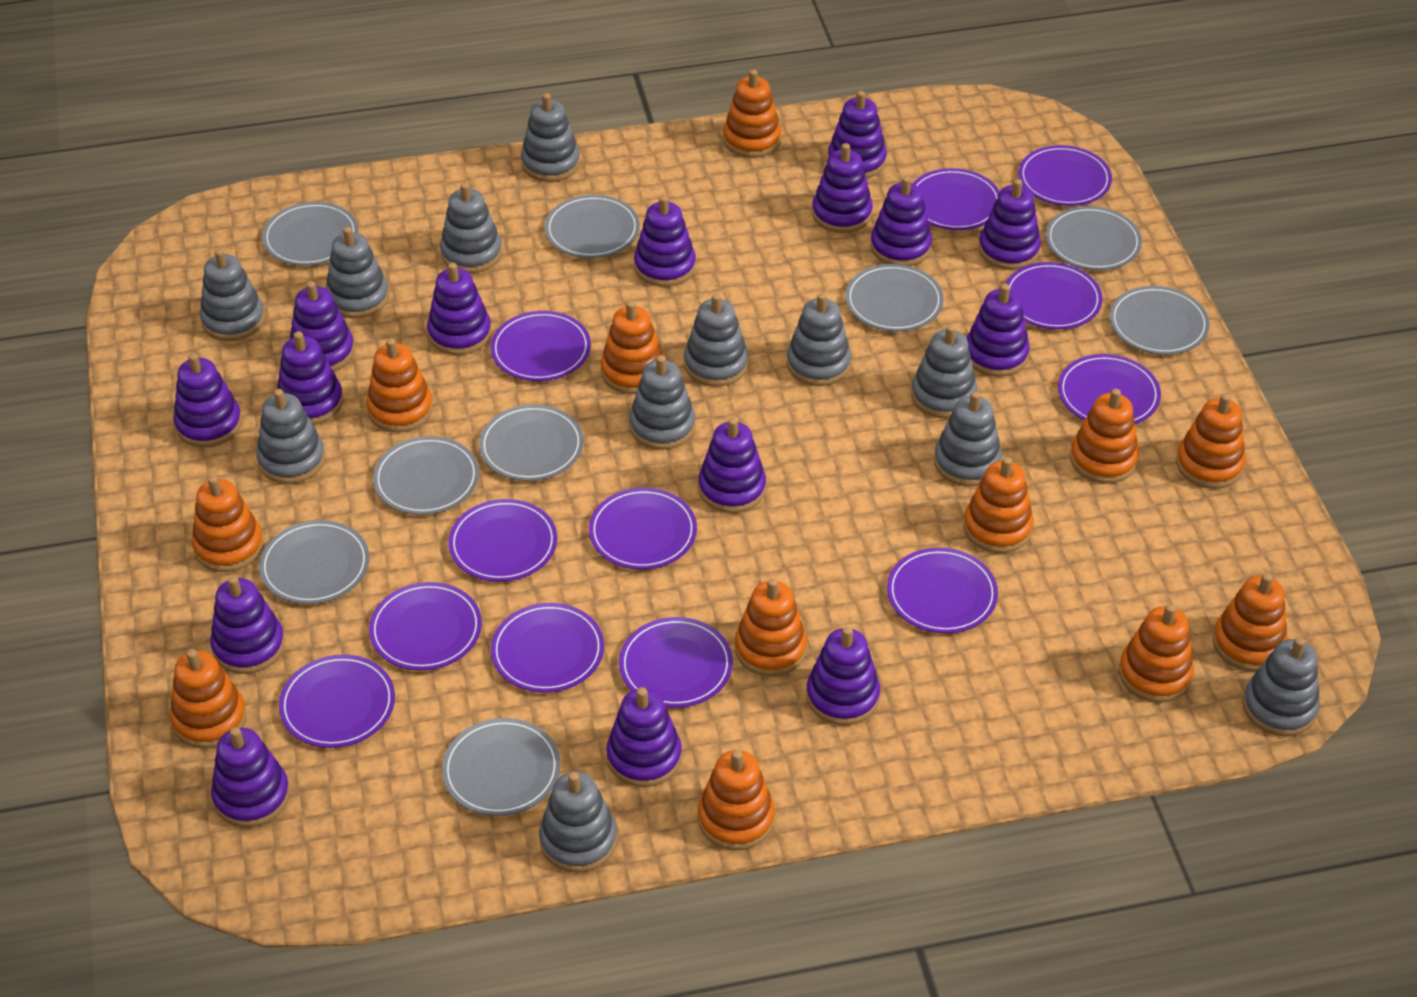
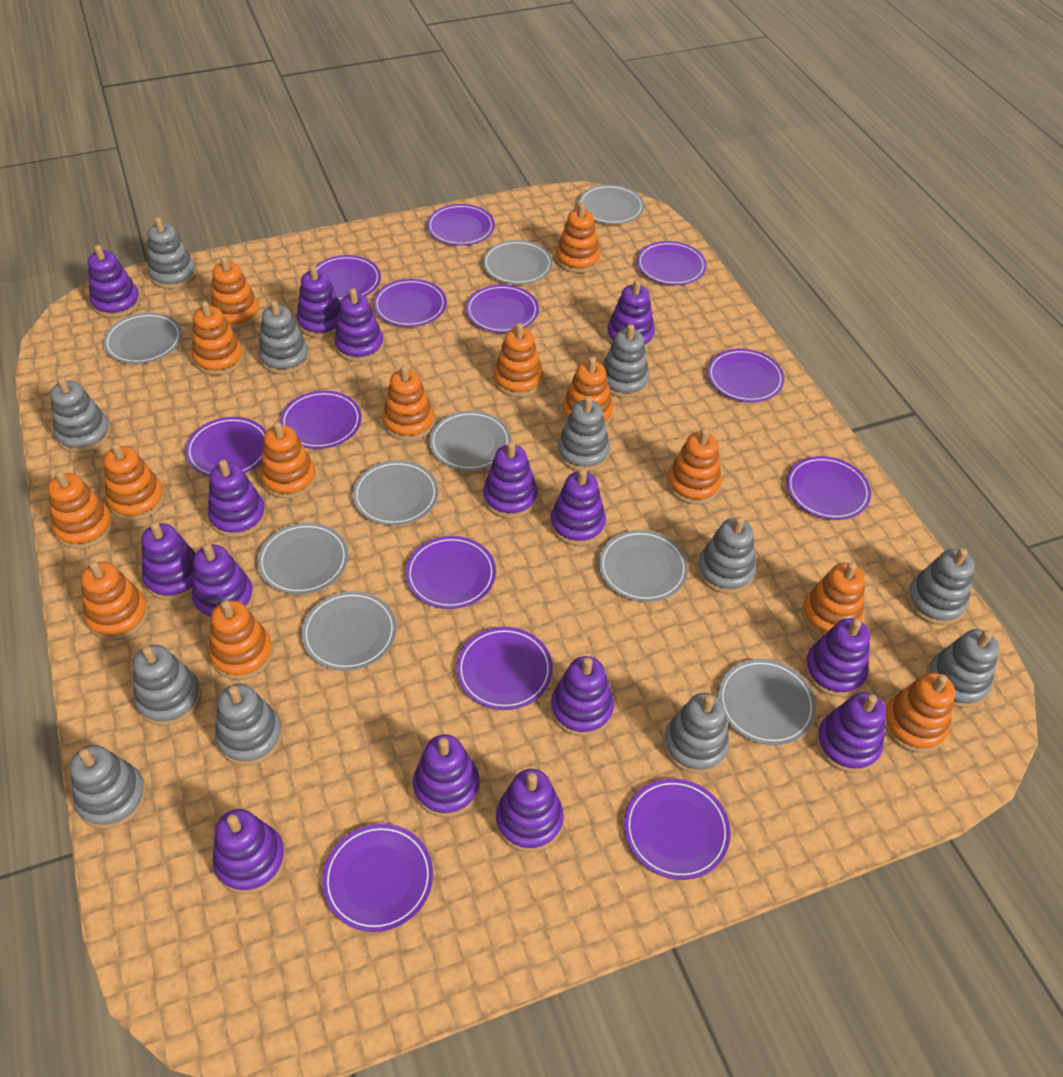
orange stacking toy: [170,649,247,748] [192,476,264,572] [366,338,433,432] [600,301,664,394] [698,750,775,850] [723,70,781,158] [735,578,807,677] [964,457,1034,553] [1070,389,1139,484] [1119,604,1194,703] [1176,394,1246,489] [1213,573,1288,671] = 12 -> [48,470,113,549] [81,561,149,640] [104,443,165,521] [192,301,244,375] [209,600,273,680] [211,256,260,329] [260,422,316,499] [382,365,434,441] [494,323,543,397] [556,203,601,273] [562,357,613,426] [667,428,722,504] [802,562,865,637] [885,673,955,753] = 14
purple plate: [279,654,395,748] [369,582,482,670] [448,499,557,582] [490,311,591,381] [491,603,604,692] [589,488,697,569] [619,617,733,708] [887,548,998,633] [913,168,1000,230] [1006,262,1103,330] [1019,145,1112,206] [1058,354,1161,424] = 12 -> [185,417,266,477] [280,390,362,449] [316,255,381,301] [322,824,433,932] [373,279,447,327] [405,536,496,609] [427,204,495,246] [456,627,553,710] [466,285,539,333] [624,778,731,880] [637,241,707,285] [707,349,785,402] [786,456,871,520] = 13

